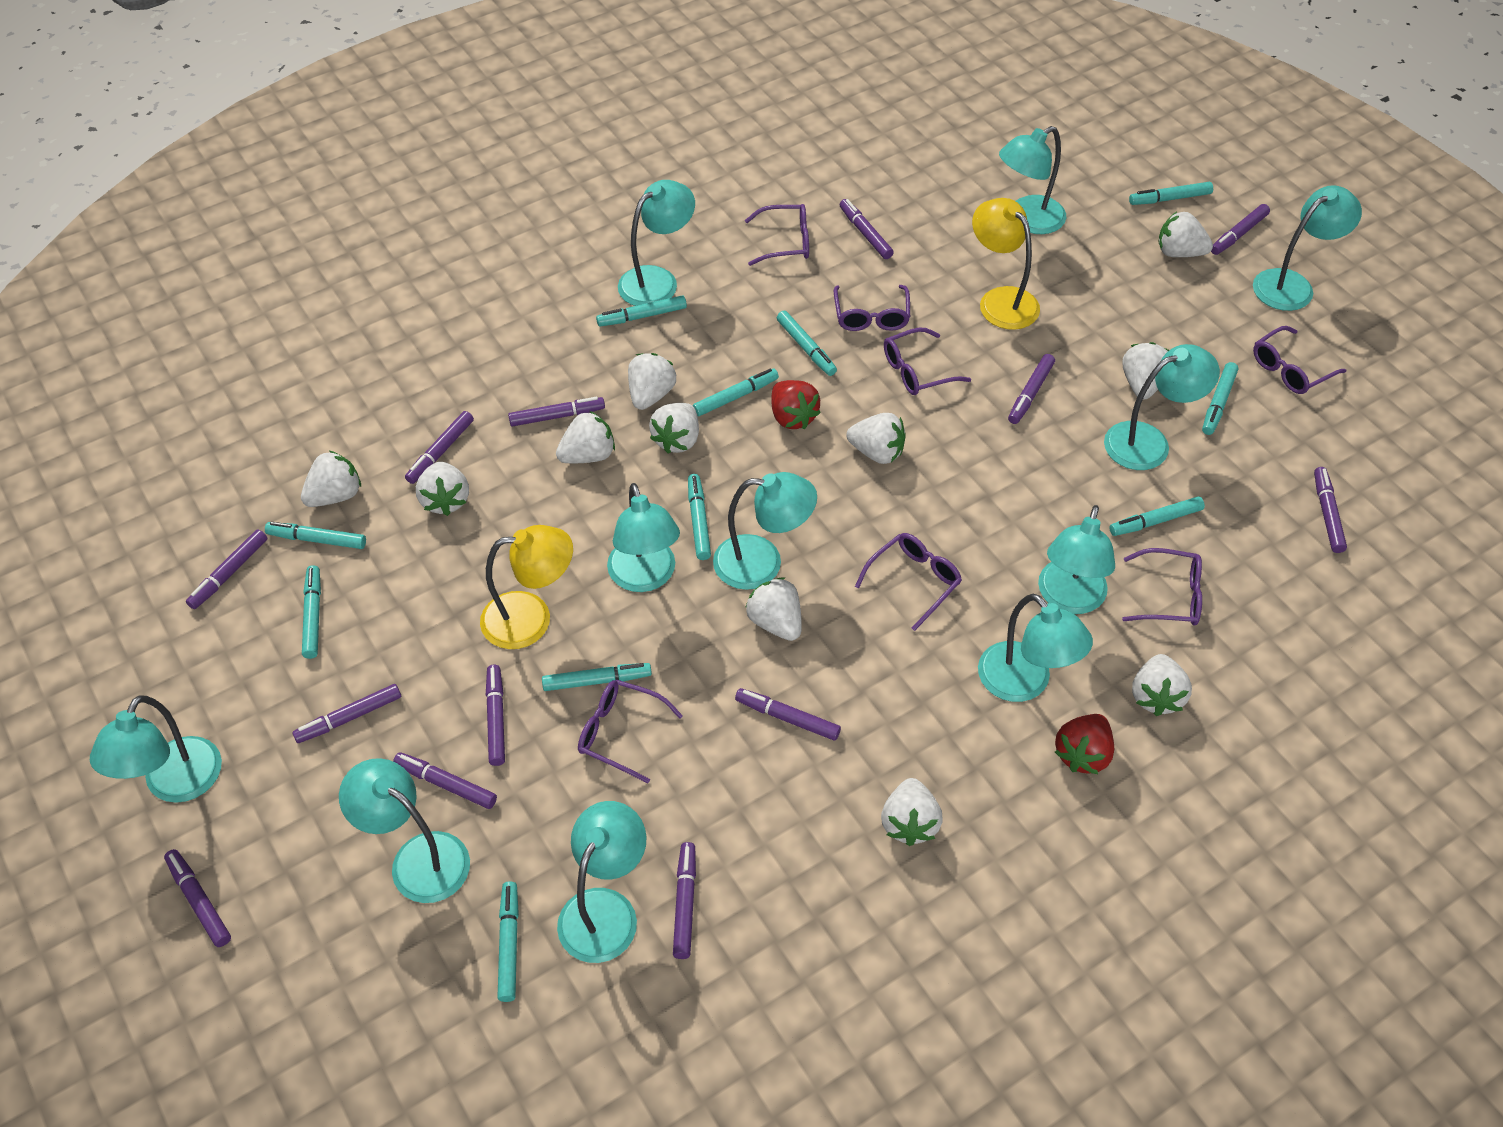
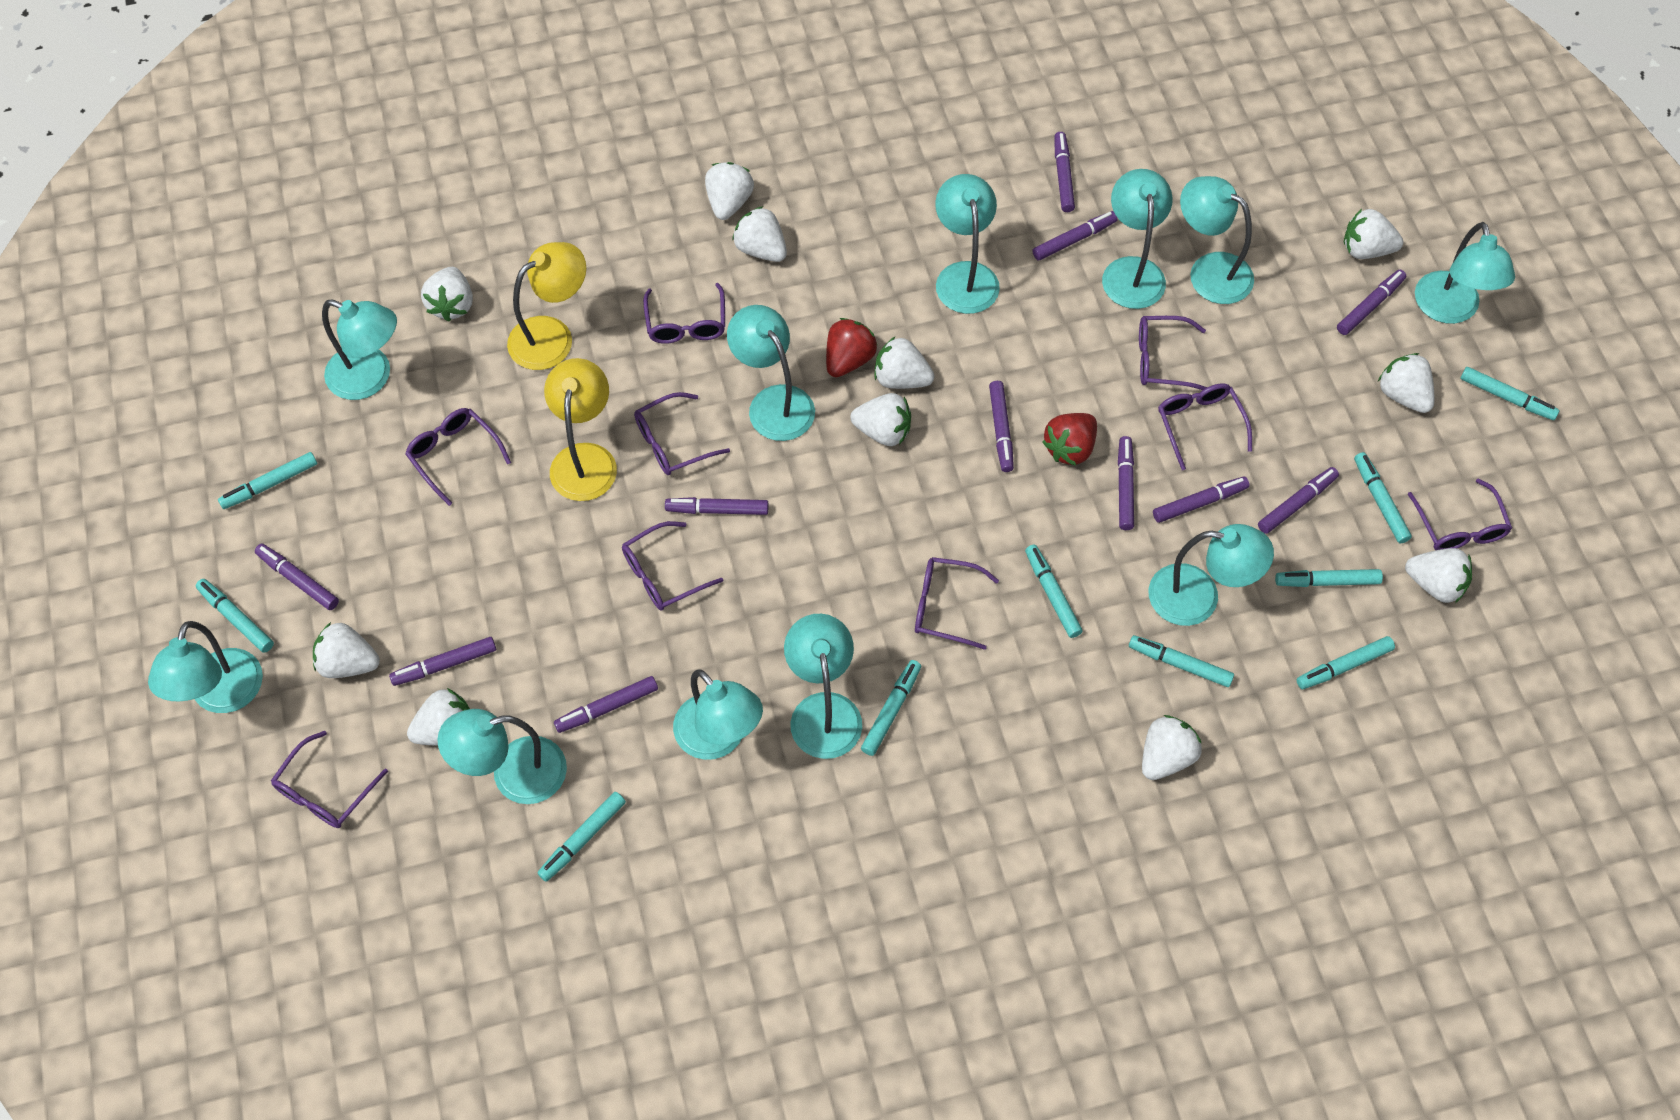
purple glasses: [578,680,683,783] [745,204,809,266] [834,285,910,331] [855,533,962,631] [884,327,971,395] [1122,548,1202,625] [1253,326,1346,394] = 7 -> [271,731,388,828] [405,408,511,506] [622,521,723,610] [634,392,730,475] [643,283,725,344] [915,557,999,650] [1139,316,1208,390] [1158,383,1252,470] [1408,478,1512,550] = 9
purple marker: [164,849,231,947] [186,529,267,609] [292,684,401,743] [393,752,497,809] [405,411,474,484] [486,665,505,766] [508,397,605,427] [673,842,696,959] [735,688,841,741] [840,199,894,259] [1008,354,1055,424] [1211,204,1270,255] [1314,467,1347,553] = 13 -> [255,544,339,610] [389,637,496,686] [554,676,658,733] [665,497,768,515] [989,381,1014,472] [1032,211,1118,261] [1054,132,1075,212] [1118,436,1134,530] [1153,477,1249,523] [1258,467,1339,534] [1337,270,1406,335] = 11
turquoise marker: [265,522,366,549] [302,565,321,659] [497,881,519,1002] [542,663,652,691] [596,295,687,327] [688,474,711,560] [693,369,779,416] [777,311,837,376] [1109,496,1205,536] [1129,182,1213,205] [1202,362,1238,435] = 11 -> [196,579,274,653] [218,452,317,509] [537,792,626,882] [861,660,921,756] [1025,545,1083,638] [1129,635,1234,687] [1275,569,1383,587] [1296,636,1395,689] [1354,452,1412,543] [1460,367,1560,420] = 10

